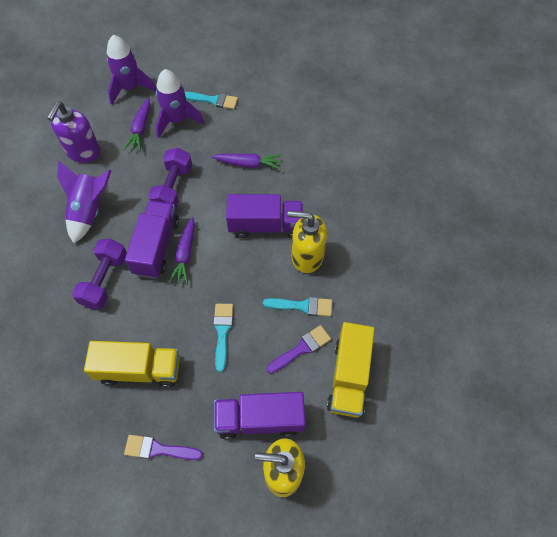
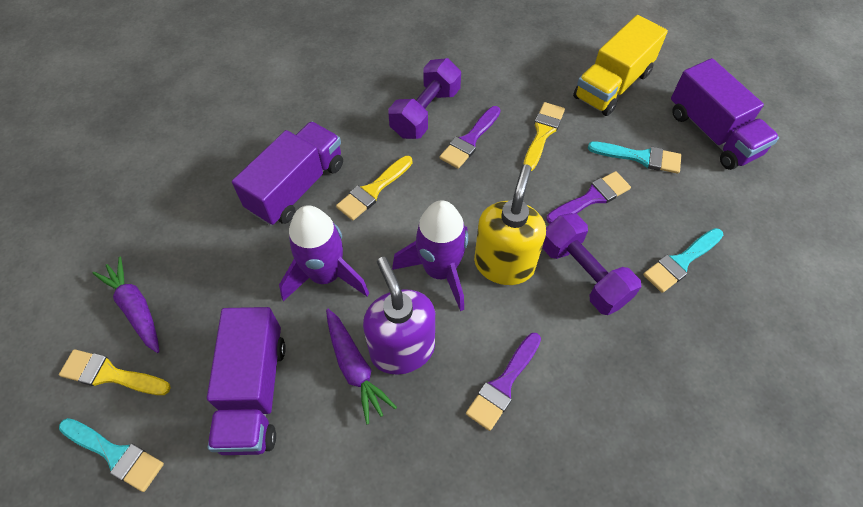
purple brush: [124,435,203,460] [267,325,331,374] = 2 -> [440,106,501,169] [466,333,541,431] [546,171,631,224] = 3
purple carrot: [124,98,150,151] [168,217,195,285] [212,154,282,169] = 3 -> [92,257,159,353] [326,309,397,424] = 2
purple rocket: [57,161,112,243] [107,35,156,105] [156,69,204,138] = 3 -> [279,205,369,301] [392,200,468,311] = 2
yellow brush: none = 0 -> [59,349,171,395] [336,156,413,220] [523,102,565,171] = 3
yellow soap dispenser: [255,438,305,497] [288,211,327,273] = 2 -> [474,164,546,285] = 1
yellow truck: [84,341,180,388] [327,322,375,418] = 2 -> [573,15,668,116] = 1

